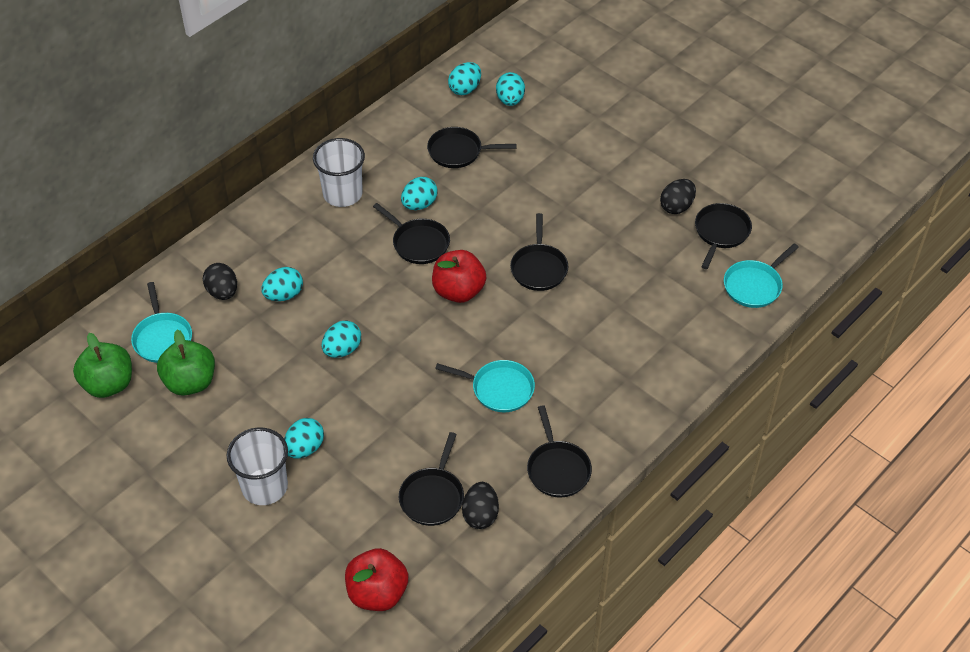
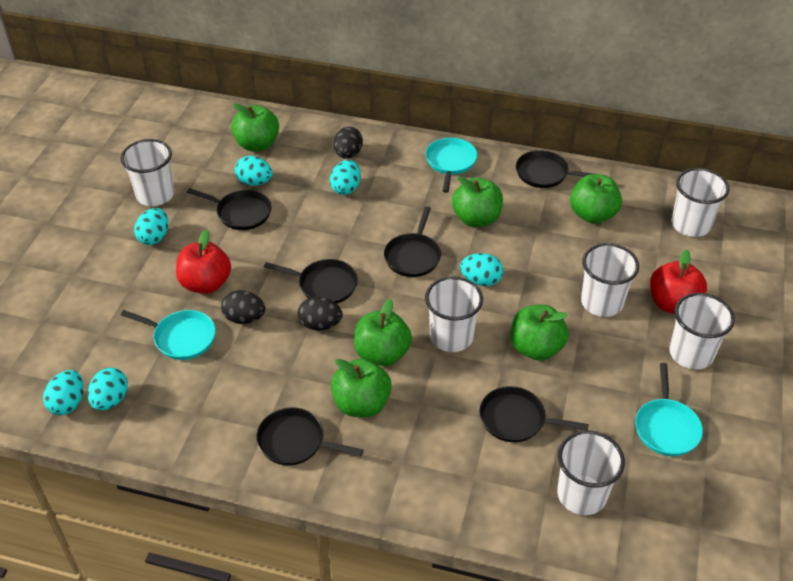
green apple: [73,333,132,398] [157,329,215,396] = 2 -> [231,103,279,151] [331,359,392,417] [354,299,412,366] [452,177,503,227] [511,305,569,361] [570,174,622,224] = 6
white cup: [227,427,288,505] [313,138,365,207] = 2 -> [121,139,174,206] [425,276,483,352] [557,430,625,515] [581,243,639,317] [669,293,735,370] [672,168,729,237] = 6

